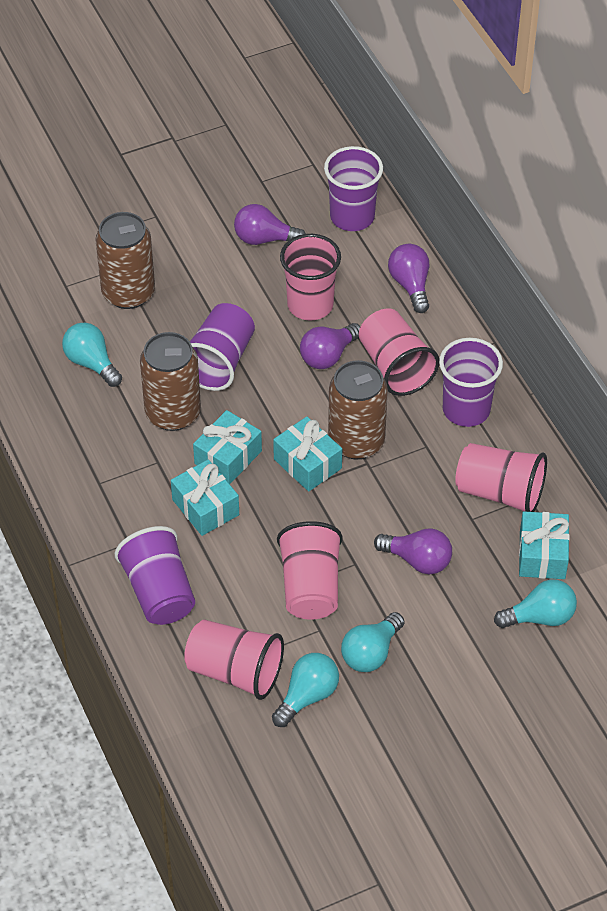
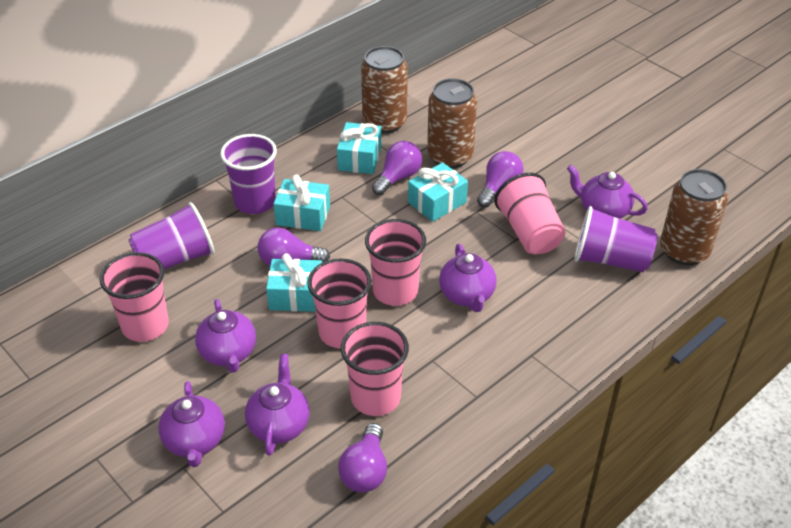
purple cup: [115,526,195,625] [190,303,255,391] [324,146,383,231] [439,338,503,427] = 4 -> [128,202,215,270] [220,134,277,214] [574,206,658,272] = 3
purple teapot: none = 0 -> [158,381,225,467] [195,299,256,373] [245,354,310,456] [439,244,497,312] [567,165,648,219] = 5
turquoise light bulb: [62,323,122,387] [272,653,339,727] [341,612,405,672] [494,580,577,628] = 4 -> none = 0

